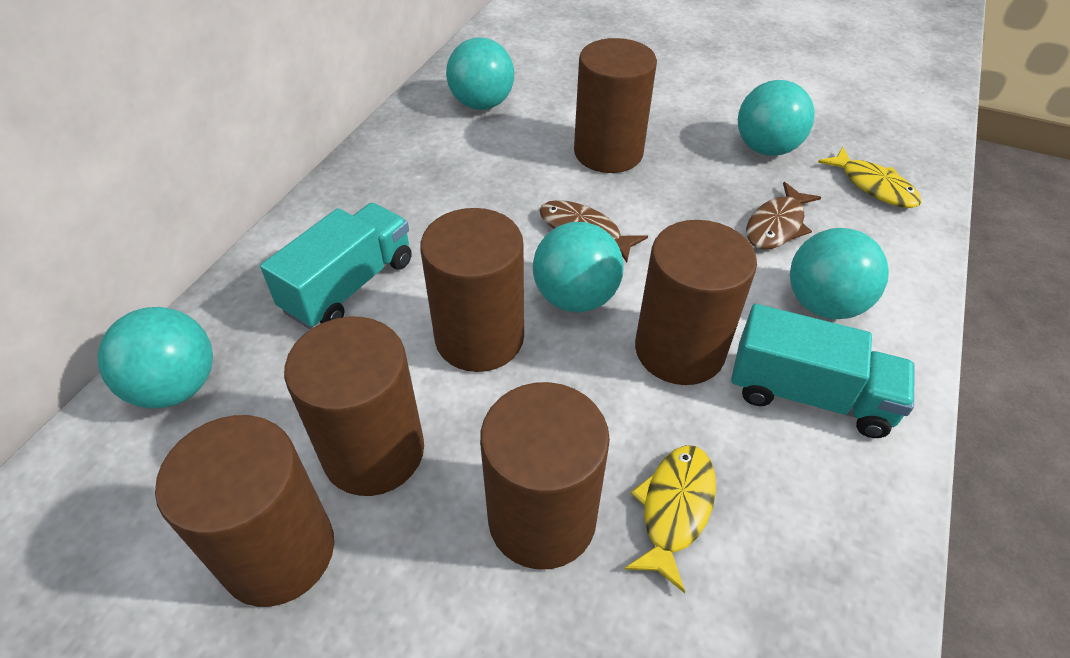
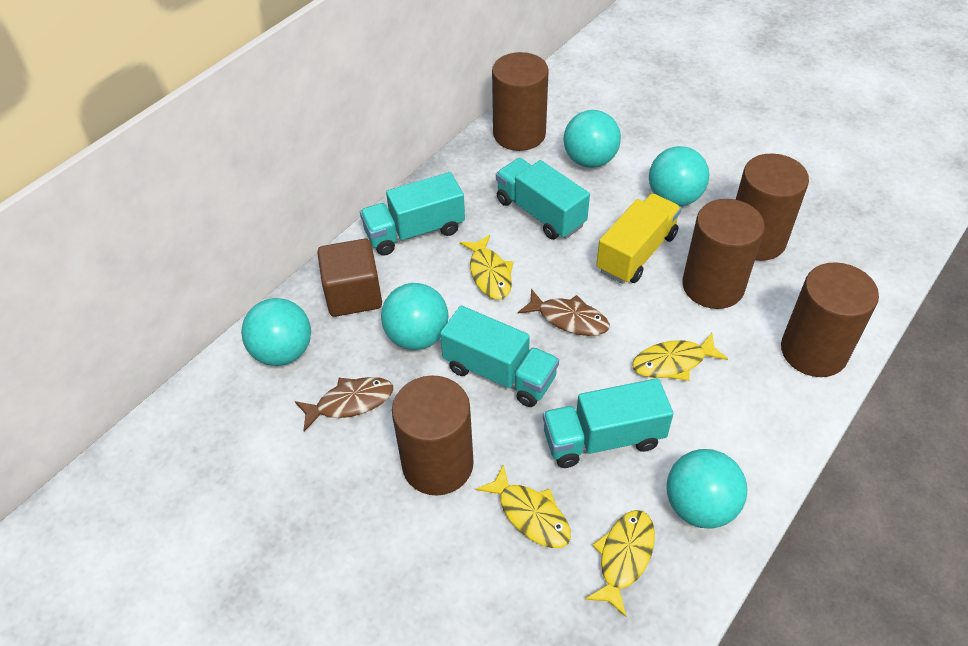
brown cube: none = 0 -> [317,239,382,317] = 1
brown cylinder: [155,415,334,607] [284,317,424,496] [420,208,524,372] [480,382,610,570] [574,38,657,173] [635,220,757,385] = 6 -> [392,375,474,496] [492,52,549,151] [682,199,765,309] [736,153,809,261] [781,262,879,377] = 5
turquoise truck: [260,203,412,329] [731,304,915,438] = 2 -> [360,172,465,256] [440,306,559,407] [496,158,590,240] [543,378,674,468] = 4
yellow fish: [625,445,716,593] [818,147,922,208] = 2 -> [460,235,513,299] [476,464,571,548] [585,510,655,617] [632,333,728,381] = 4
yellow truck: none = 0 -> [596,193,681,284] = 1

